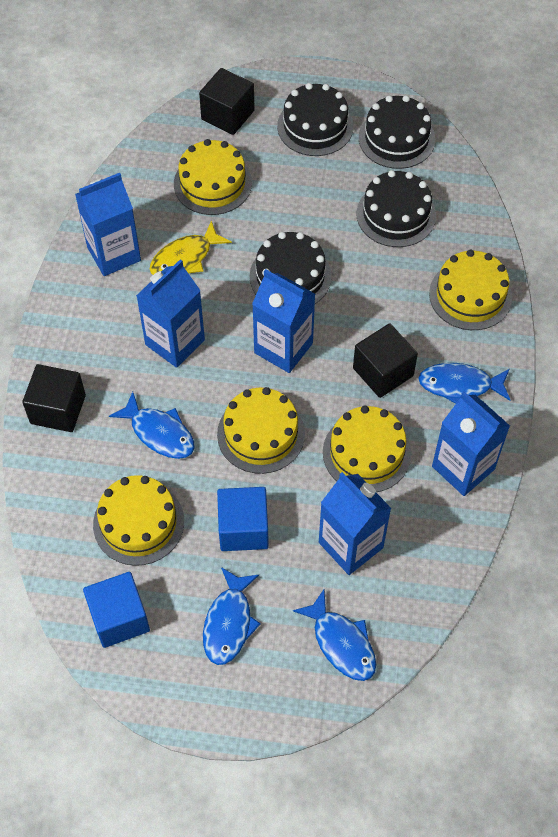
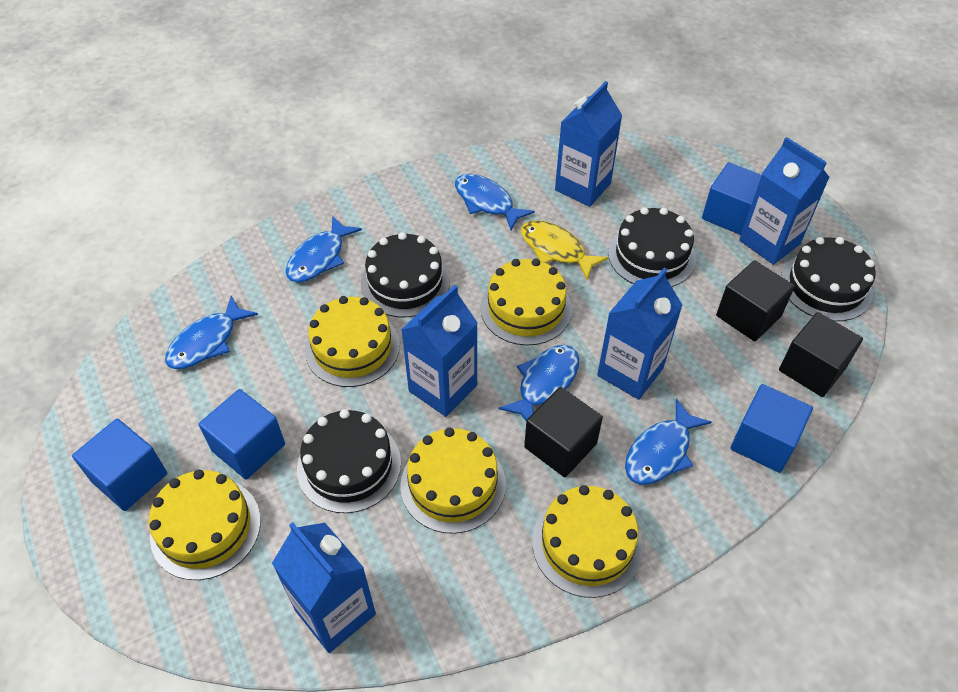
blue cube: [83,572,150,648] [217,487,269,551] = 2 -> [72,418,167,511] [199,389,285,480] [702,162,761,235] [730,384,813,473] = 4
blue fish: [109,392,195,459] [203,567,261,665] [293,590,376,681] [418,363,510,403] = 4 -> [165,296,258,369] [286,216,362,282] [455,174,535,230] [499,345,579,421] [625,399,712,484] = 5

